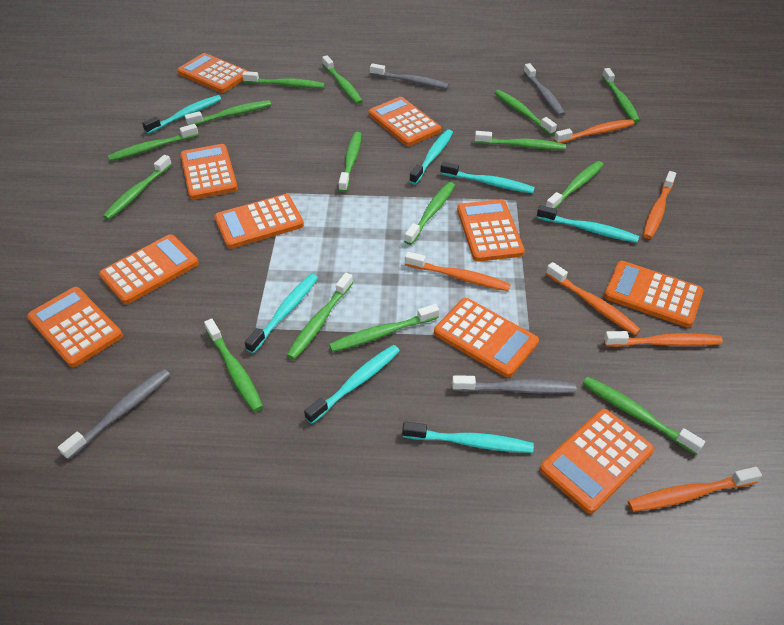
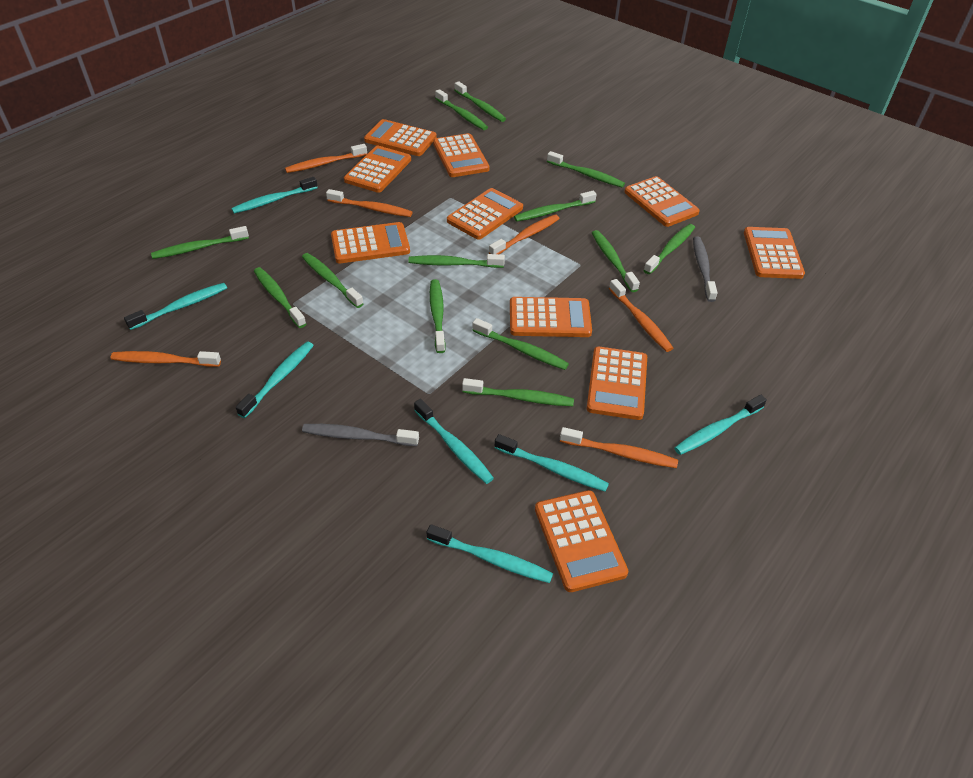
green toothbrush: [103,155,172,220] [108,124,199,161] [185,100,271,125] [204,319,263,412] [242,71,325,88] [286,273,353,360] [322,55,363,104] [329,304,439,352] [339,132,361,192] [404,182,455,245] [475,131,566,150] [495,90,557,135] [546,161,603,209] [582,377,705,455] [602,68,640,123] = 15 -> [151,226,249,259] [254,267,306,328] [302,253,364,308] [408,254,505,268] [430,279,446,353] [435,89,488,130] [455,81,506,122] [462,378,574,406] [472,318,569,370] [514,191,597,222] [547,151,625,187] [592,230,640,292] [643,224,695,274] = 13
grey toothbrush: [58,369,170,460] [370,63,449,89] [452,375,577,394] [523,63,565,116] = 4 -> [302,424,419,446] [693,236,717,302] = 2

